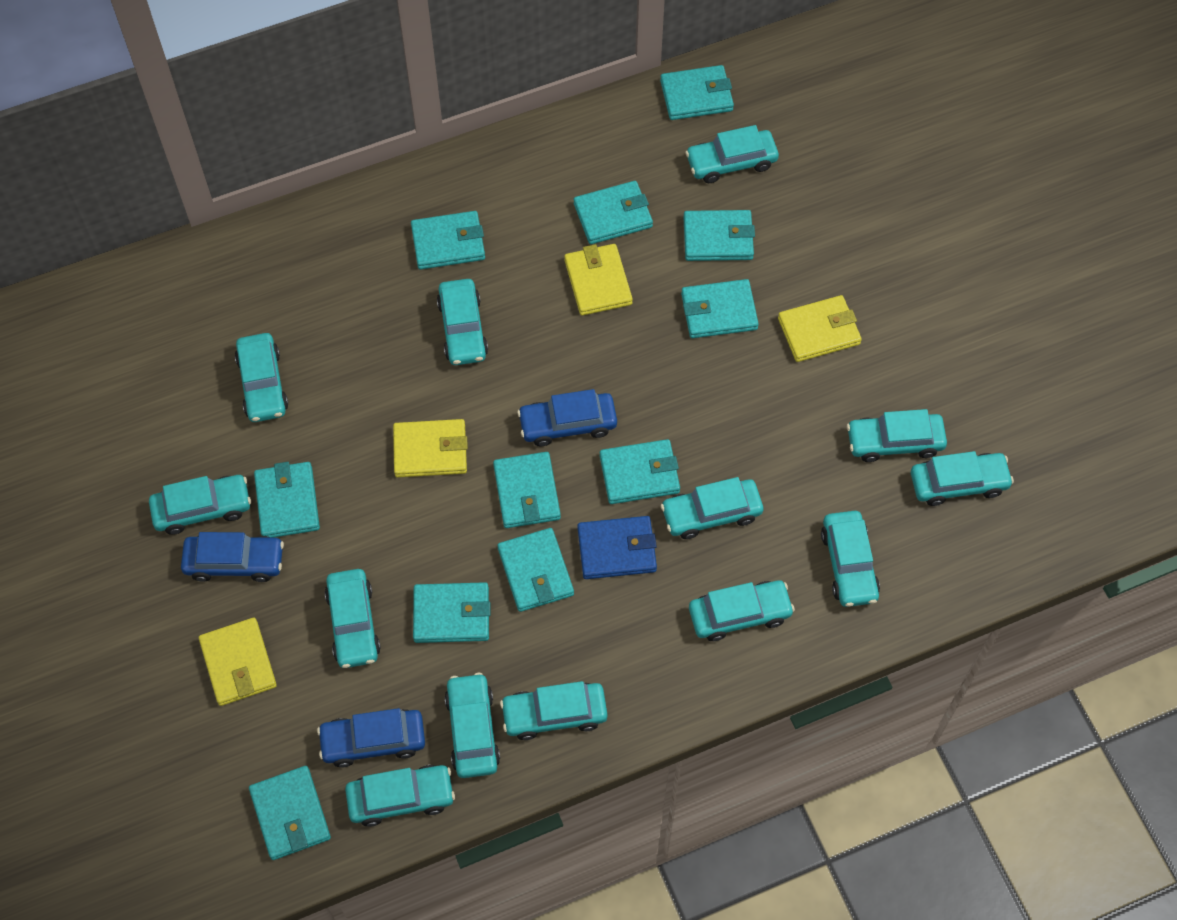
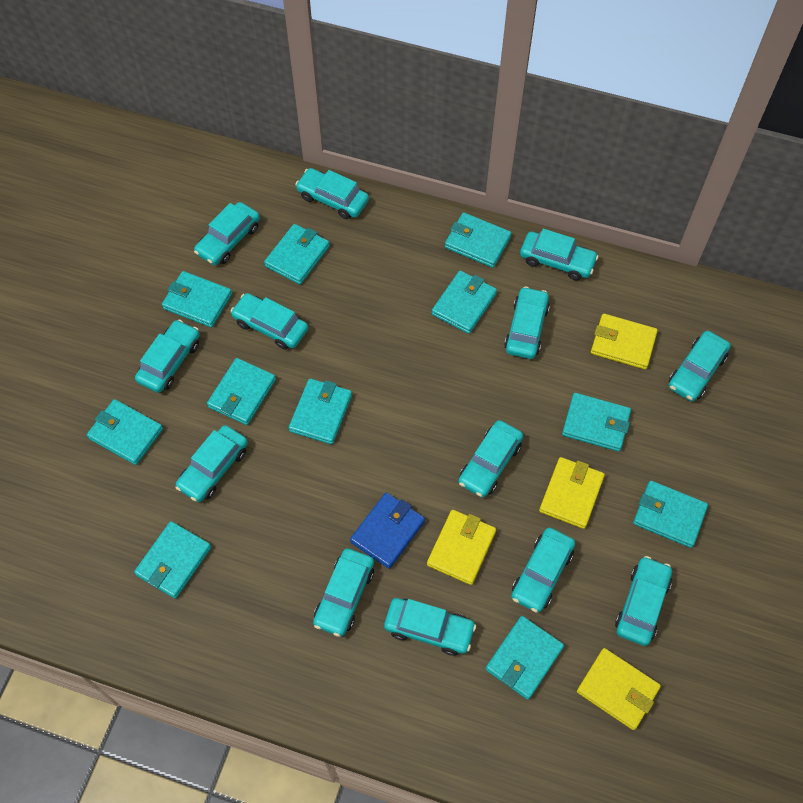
blue car: [181,532,284,582] [317,708,425,768] [517,389,617,447] = 3 -> none = 0

